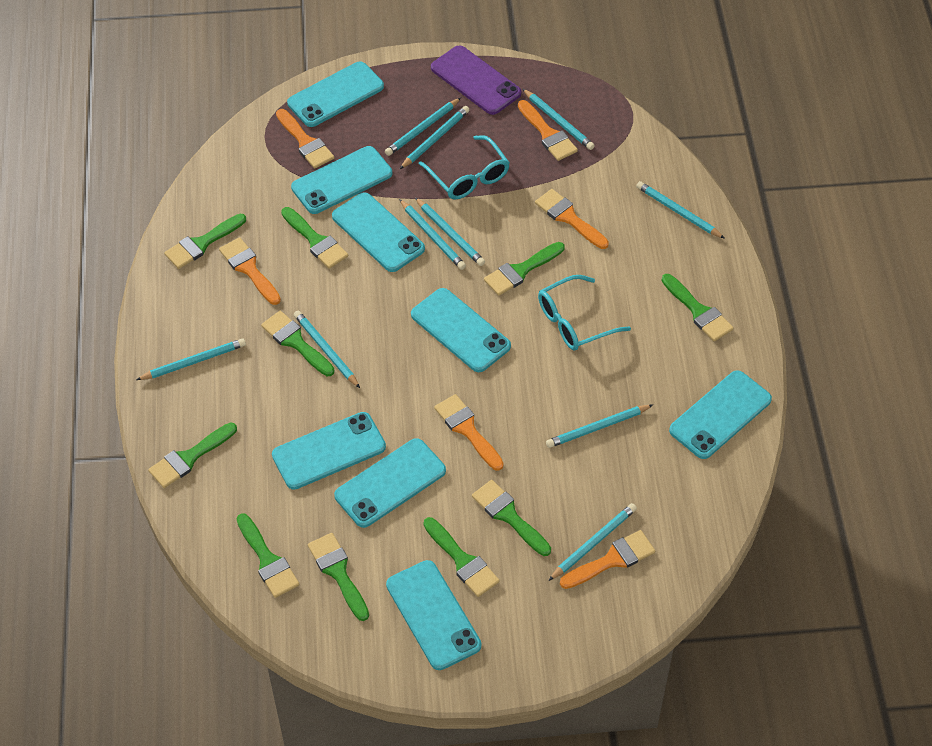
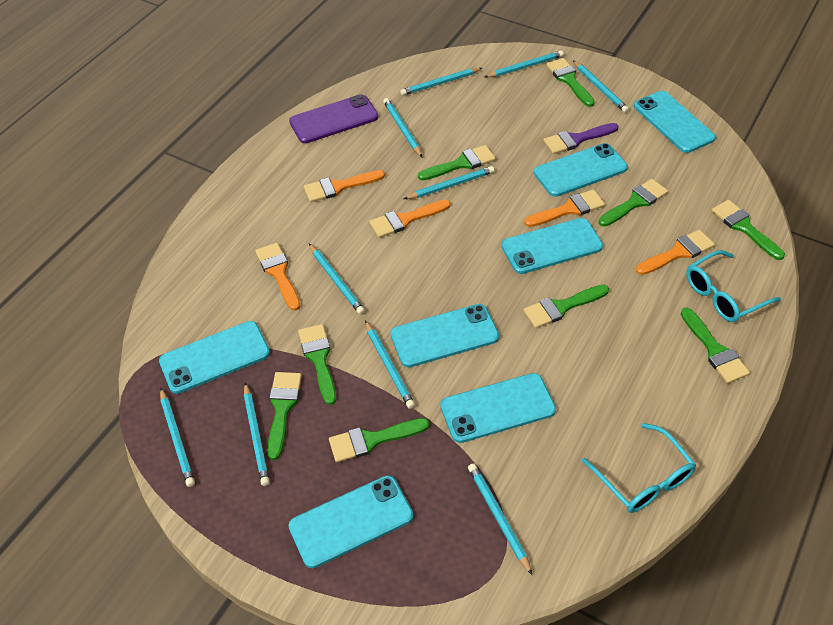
green brush: [148,423,237,488] [164,214,246,269] [236,513,299,598] [261,311,335,376] [281,207,348,269] [308,533,369,621] [423,517,500,597] [472,480,551,556] [484,242,565,296] [662,274,733,341] = 10 -> [267,372,302,460] [298,324,336,405] [329,418,429,462] [418,145,496,180] [523,284,609,328] [546,58,595,107] [599,179,668,227] [681,307,750,383] [712,200,785,260] = 9
orange brush: [219,237,281,305] [276,109,334,169] [434,394,504,471] [518,100,578,161] [535,189,609,249] [560,530,655,589] = 6 -> [255,243,300,311] [304,170,385,202] [369,200,451,238] [524,189,605,227] [636,229,715,275] = 5
purple brush: none = 0 -> [543,123,619,154] = 1
turquoise phone: [272,412,386,490] [287,62,384,127] [291,146,392,214] [332,192,425,272] [334,438,446,528] [386,560,481,670] [411,288,511,372] [669,370,772,459] = 8 -> [159,321,270,394] [288,475,413,568] [391,304,499,367] [440,373,556,443] [501,218,603,274] [534,143,628,197] [634,91,716,153] = 7

